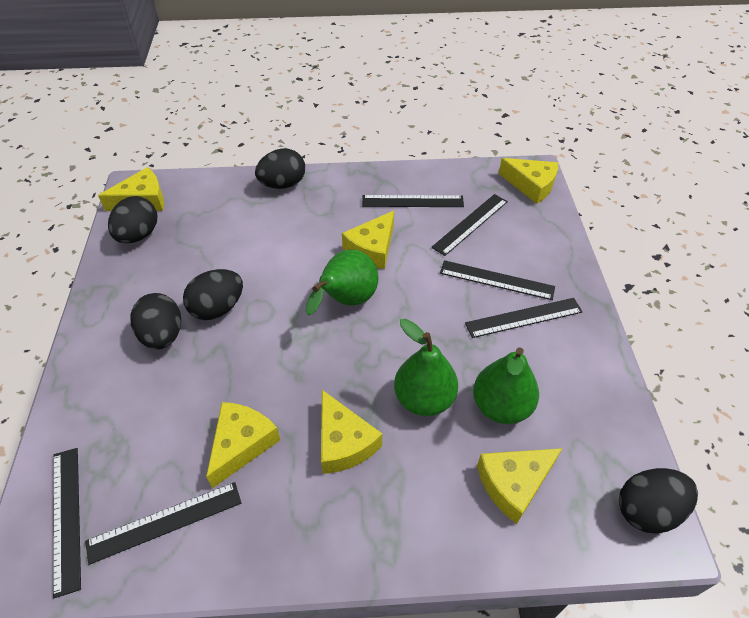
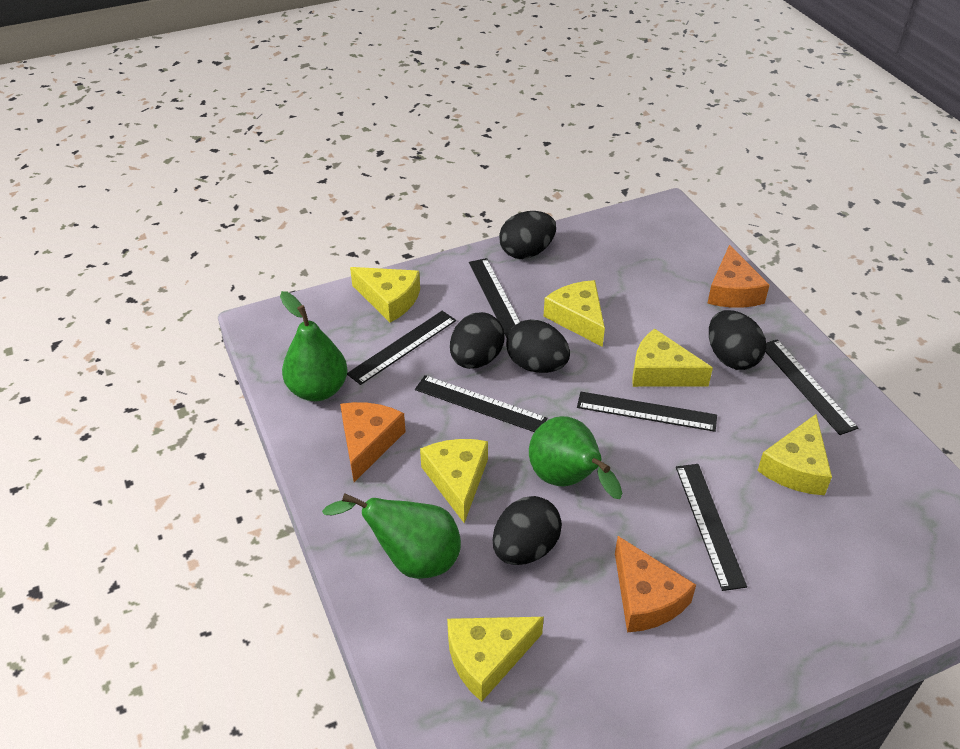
orange cheese: none = 0 -> [340,402,406,482] [615,536,696,632] [707,245,770,308] = 3

